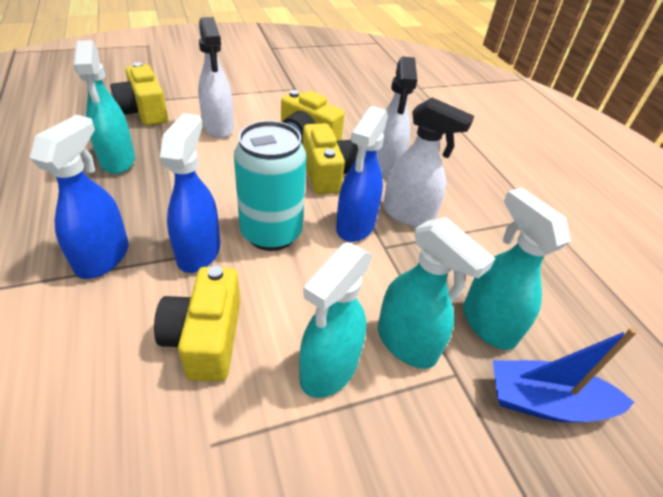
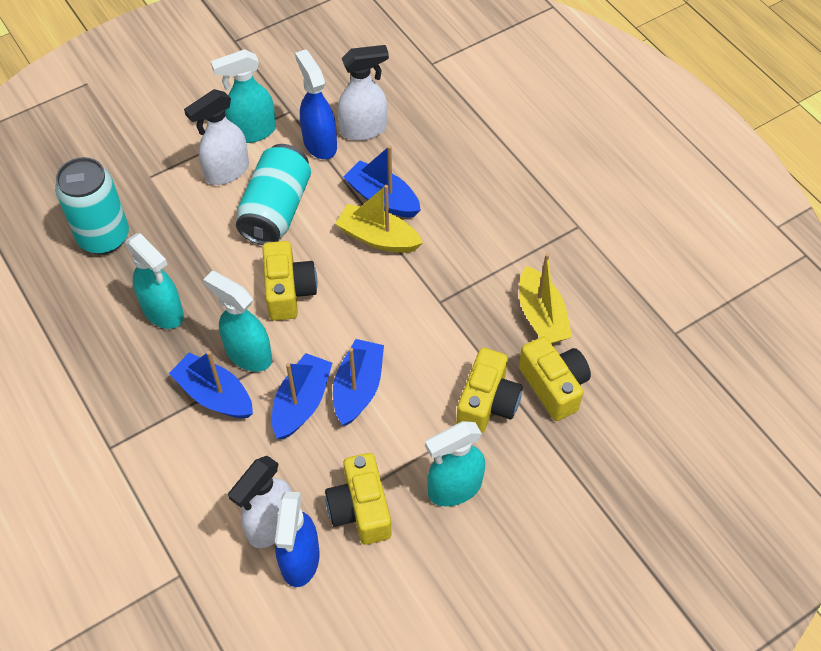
blue boat: [493,328,637,422] = 1 -> [169,351,253,418] [272,353,332,439] [333,339,384,426] [343,145,421,217] = 4
blue spray bottle: [30,115,129,279] [160,113,220,273] [336,106,388,242] = 3 -> [275,491,320,587] [295,49,337,159] = 2
turquoise can: [234,121,306,251] = 1 -> [55,157,129,254] [236,144,311,245] = 2
yellow boat: none = 0 -> [335,185,423,253] [519,253,572,344] = 2

